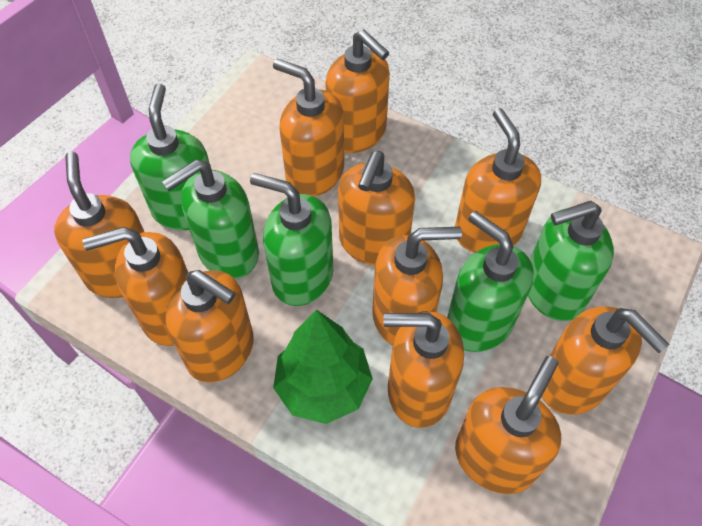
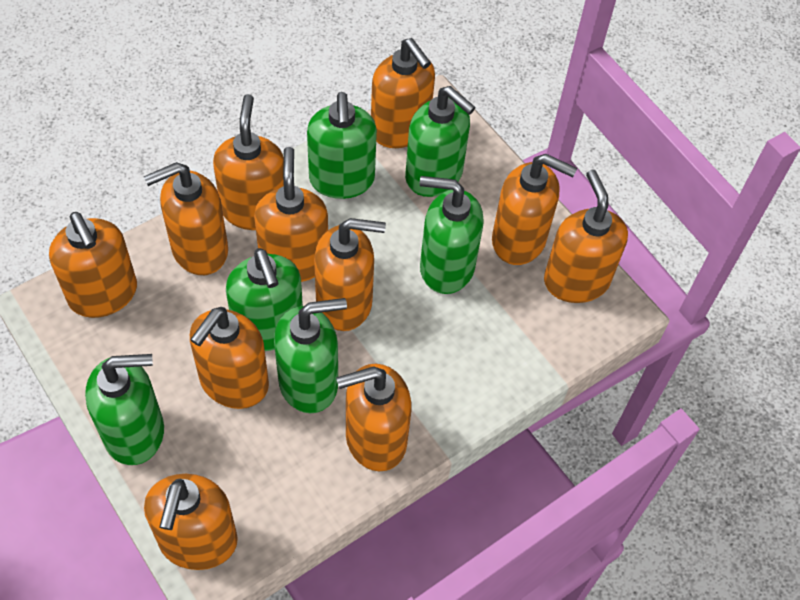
green soap dispenser: [130,83,209,230] [162,159,259,279] [250,173,333,306] [447,211,534,352] [528,201,614,321] = 5 -> [85,354,164,465] [226,248,303,351] [274,298,347,413] [307,92,377,199] [405,86,476,197] [420,176,484,294] = 6
green tree: [273,310,373,424] = 1 -> none = 0

